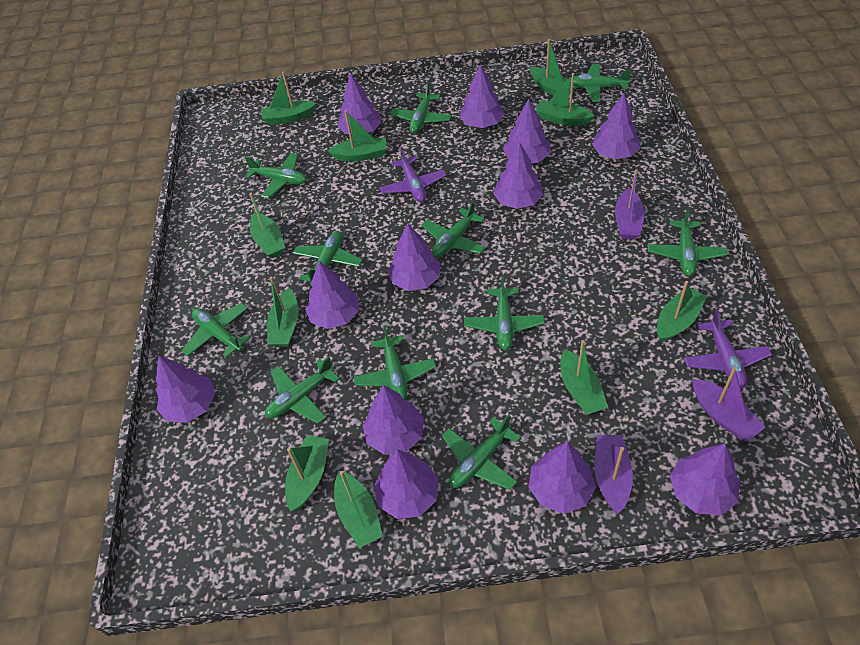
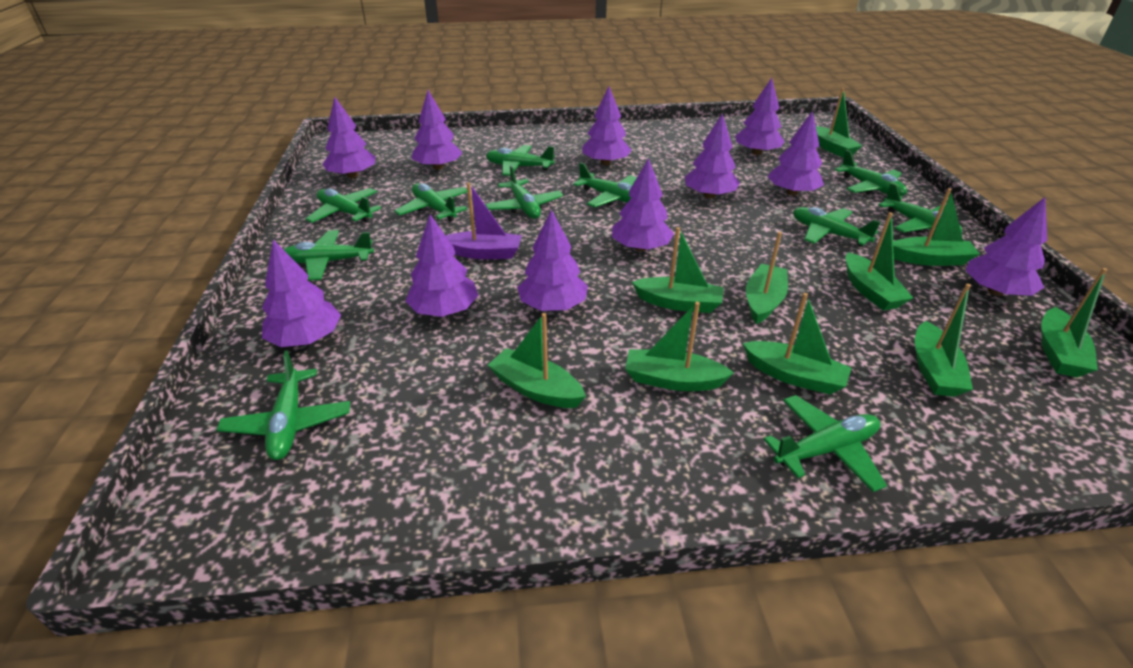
purple boat: [594,435,633,514] [615,169,645,240] [692,367,765,441] = 3 -> [446,183,522,259] = 1
purple plane: [380,147,447,202] [684,309,772,389] = 2 -> none = 0
purple tree: [156,356,215,423] [305,261,359,329] [337,73,382,134] [362,385,424,455] [374,449,439,519] [388,223,440,291] [459,64,505,128] [493,142,543,209] [503,99,550,163] [529,442,596,514] [592,93,641,159] [670,443,740,515] = 12 -> [262,240,341,347] [322,97,375,178] [405,215,479,317] [412,90,462,170] [517,210,588,311] [582,87,632,165] [612,158,674,251] [685,113,740,198] [735,78,785,155] [767,111,824,195] [965,197,1047,296] = 11

